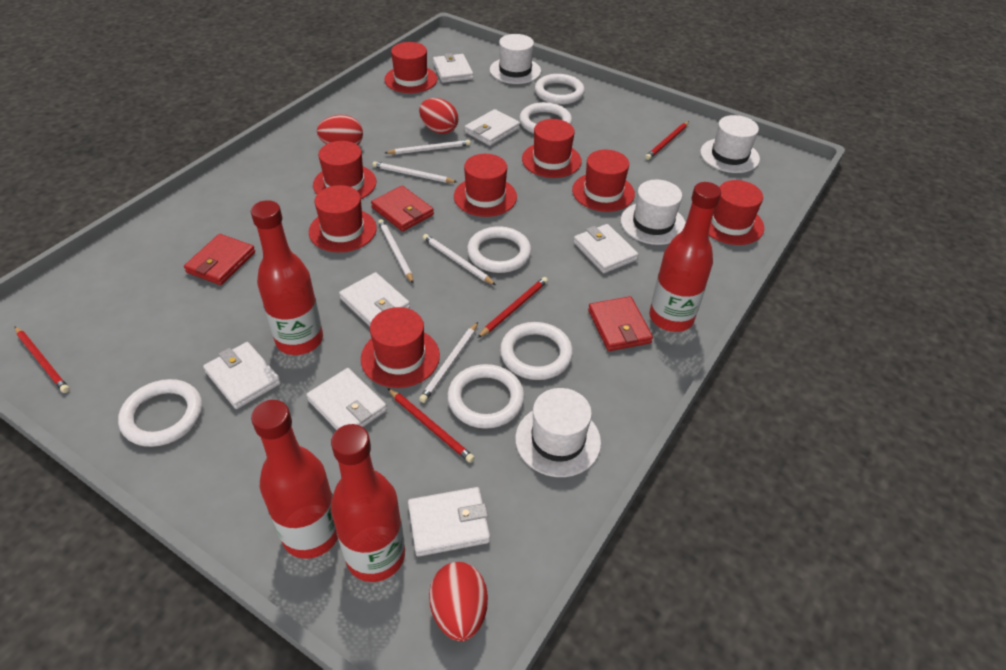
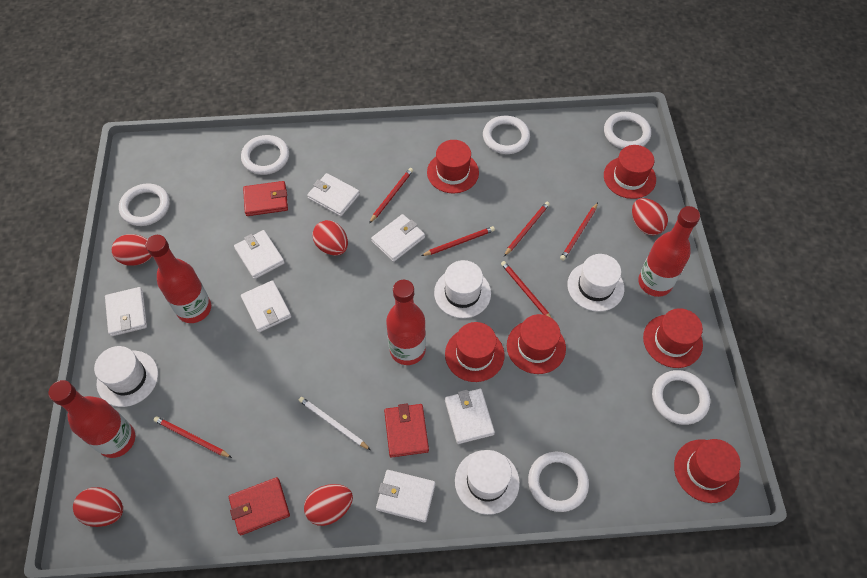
red egg: [317,115,363,145] [419,98,458,134] [429,562,488,641] = 3 -> [73,487,123,527] [112,234,153,266] [304,484,353,526] [312,220,348,256] [632,198,668,235] = 5
red hat: [309,185,377,252] [313,141,376,199] [361,307,440,388] [384,42,438,93] [454,154,517,217] [522,119,582,178] [572,150,635,212] [708,180,764,245] = 8 -> [427,140,479,193] [445,322,504,382] [507,314,566,374] [604,145,656,199] [643,308,703,368] [674,439,741,503] = 6
red pencil: [15,326,70,393] [387,388,475,463] [478,277,548,338] [645,121,689,160] = 4 -> [154,416,232,458] [369,168,413,223] [421,226,495,256] [501,261,552,318] [504,202,550,256] [560,203,598,261] = 6
white pencil: [372,161,457,183] [378,219,414,284] [385,140,470,154] [419,322,478,403] [423,234,496,285] = 5 -> [299,397,371,450] = 1

